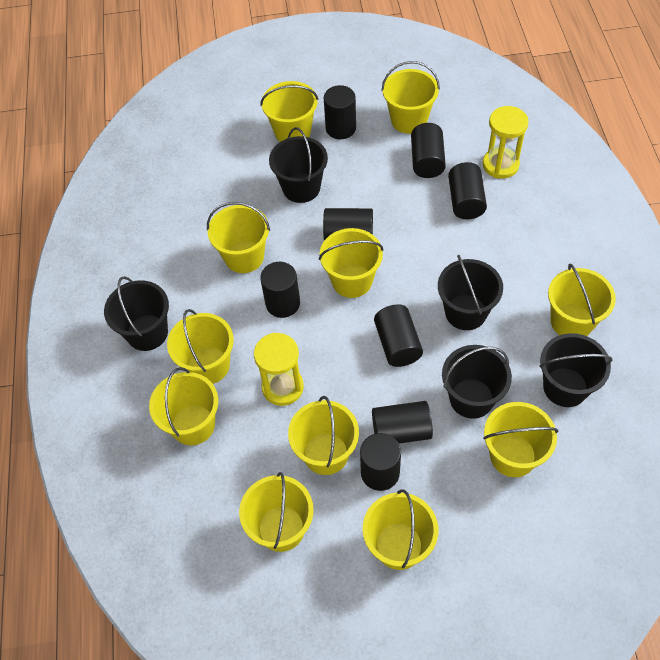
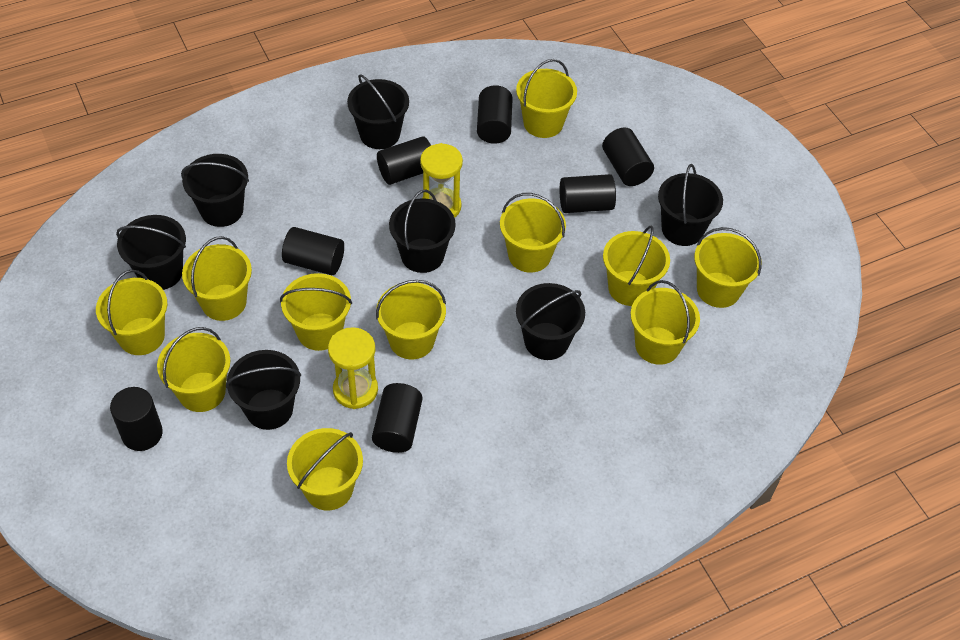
black bucket: [104,276,169,351] [269,127,328,203] [438,255,503,330] [442,345,512,419] [539,333,612,407] = 5 -> [116,215,186,290] [181,154,249,227] [226,350,301,430] [347,74,409,149] [389,190,456,273] [516,283,585,360] [658,164,723,246] = 7
black cylinder: [260,262,300,318] [323,208,373,241] [324,85,356,139] [360,433,401,491] [372,401,433,444] [374,304,423,367] [411,123,446,178] [448,162,487,219] = 8 -> [110,387,163,451] [282,227,344,275] [372,383,422,453] [377,136,431,185] [477,85,513,144] [560,174,616,213] [602,127,654,186] = 7

